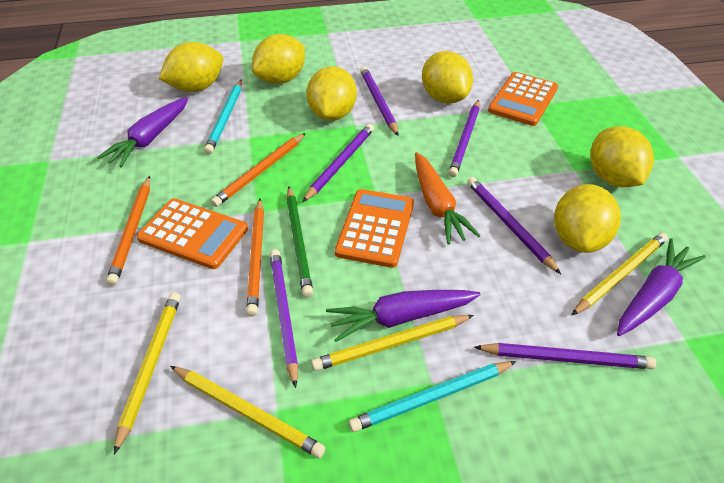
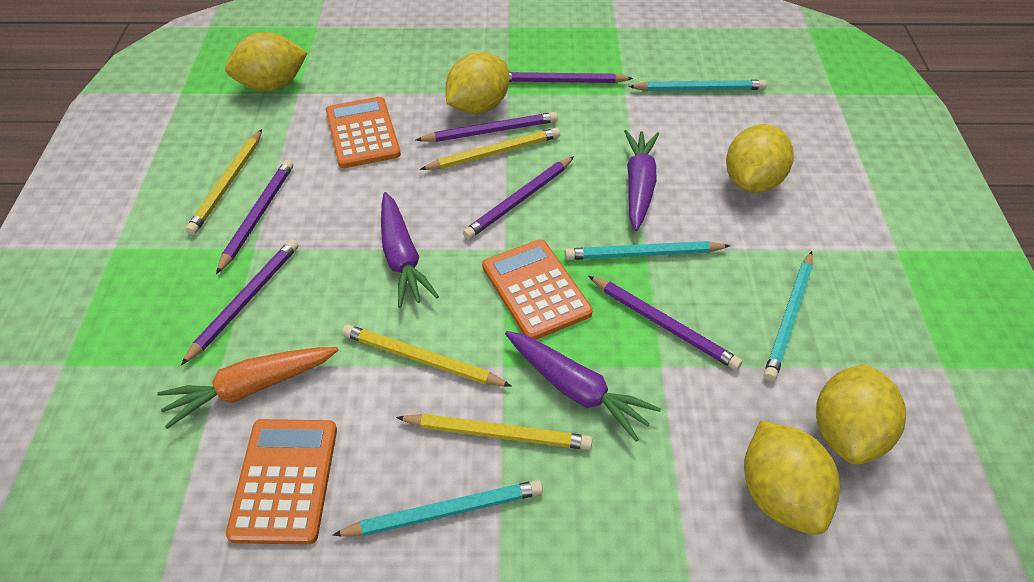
green pencil: [286,187,313,297] = 1 -> none = 0
orange pencil: [106,176,150,286] [211,133,306,207] [246,199,264,316] = 3 -> none = 0
turquoise pencil: [204,79,242,154] [349,361,517,432] = 2 -> [332,480,543,536] [565,241,730,260] [628,80,766,91] [764,251,813,381] = 4
yellow lemon: [159,42,223,92] [252,34,305,84] [306,66,357,121] [422,51,473,104] [554,184,621,253] [590,126,654,187] = 6 -> [225,32,308,91] [446,52,509,114] [726,124,794,193] [744,421,840,535] [816,364,906,465] = 5

